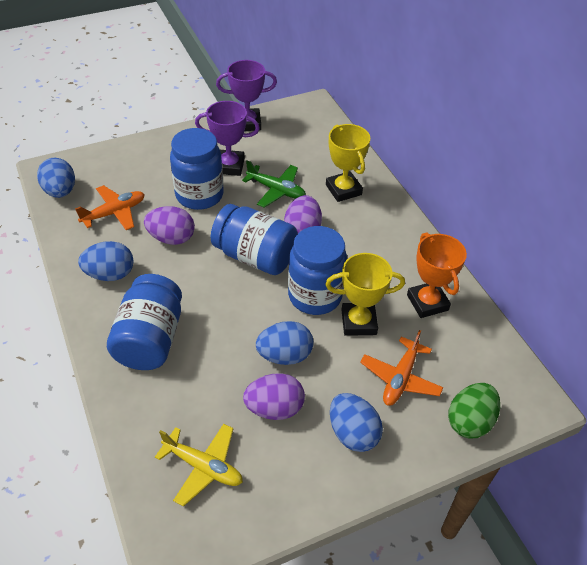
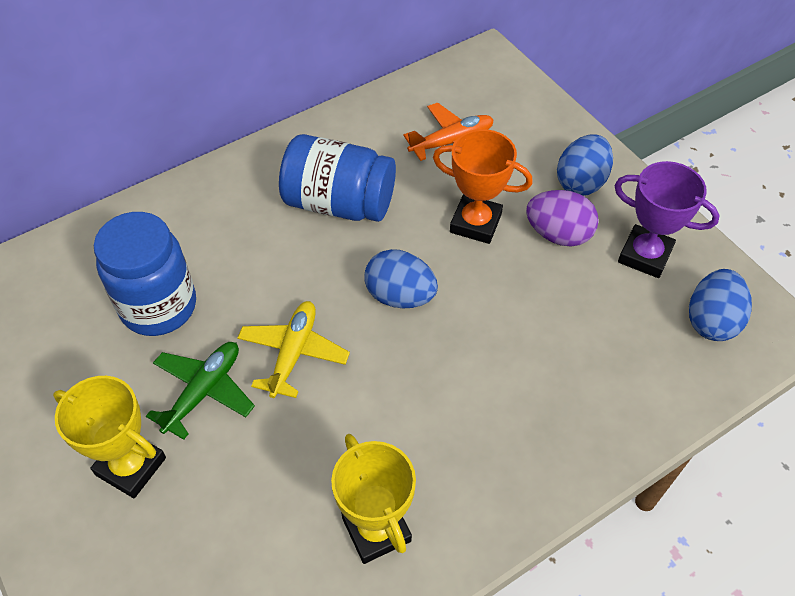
blue egg: [37,158,75,198] [78,241,134,281] [256,321,313,365] [330,393,383,452] = 4 -> [364,249,438,308] [557,134,613,196] [689,269,752,341] = 3
blue jar: [107,274,182,370] [170,128,224,210] [211,204,298,275] [288,226,347,315] = 4 -> [94,212,196,336] [279,134,396,222] = 2
green egg: [448,383,500,439] = 1 -> none = 0
orange plane: [75,185,145,230] [360,330,444,406] = 2 -> [403,103,494,161] = 1
purple egg: [144,206,195,245] [243,373,305,420] [284,195,322,233] = 3 -> [526,190,599,247] = 1
purple trophy: [195,101,260,176] [216,60,277,131] = 2 -> [614,161,720,278] = 1

